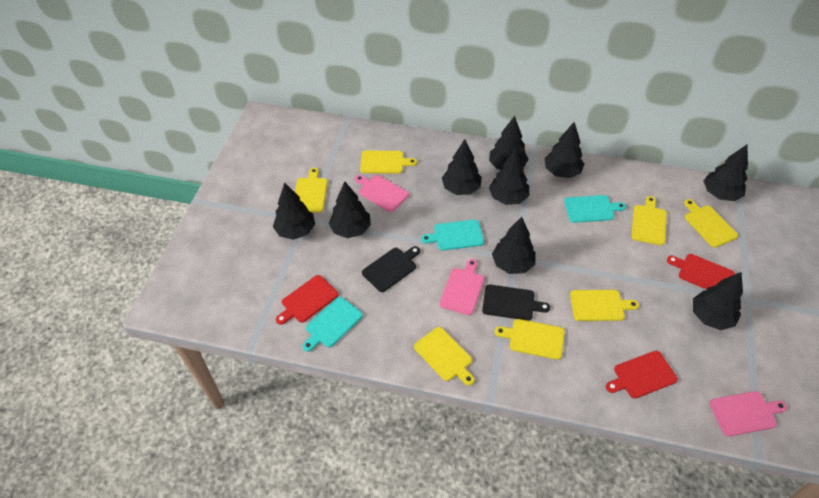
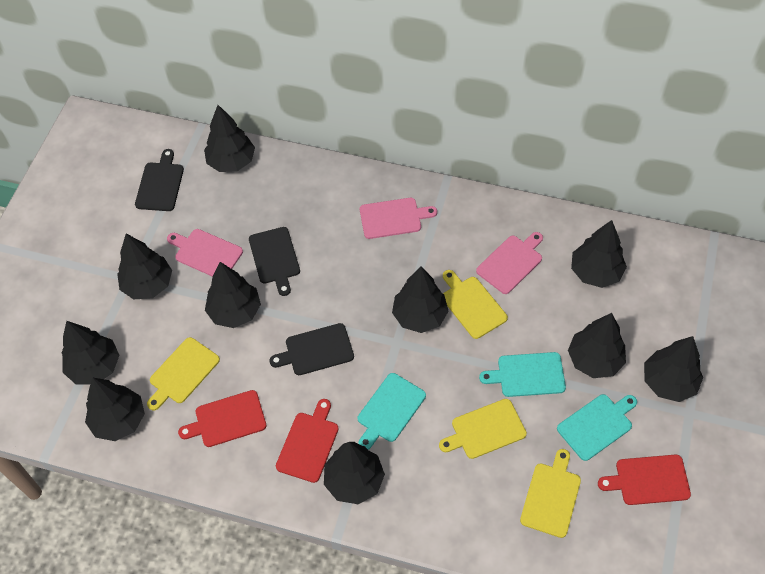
black cutting board: [362,246,420,292] [482,284,550,321] = 2 -> [135,149,184,211] [249,227,300,296] [269,323,354,375] = 3
black tree: [273,182,315,240] [329,181,371,238] [442,139,482,195] [489,116,528,170] [489,149,529,205] [492,217,536,274] [545,122,584,178] [693,272,743,330] [703,145,748,201] = 9 -> [61,321,119,385] [85,377,145,441] [117,234,172,300] [204,105,255,172] [205,262,261,328] [324,442,385,504] [392,266,449,333] [568,313,626,378] [571,220,627,288] [644,336,703,402] = 10
yellow cutting board: [295,168,327,212] [360,151,417,174] [414,327,475,386] [495,319,565,360] [570,290,639,321] [631,196,667,245] [684,199,738,248] = 7 -> [147,337,220,411] [439,399,527,459] [443,270,508,339] [520,449,581,538] = 4

